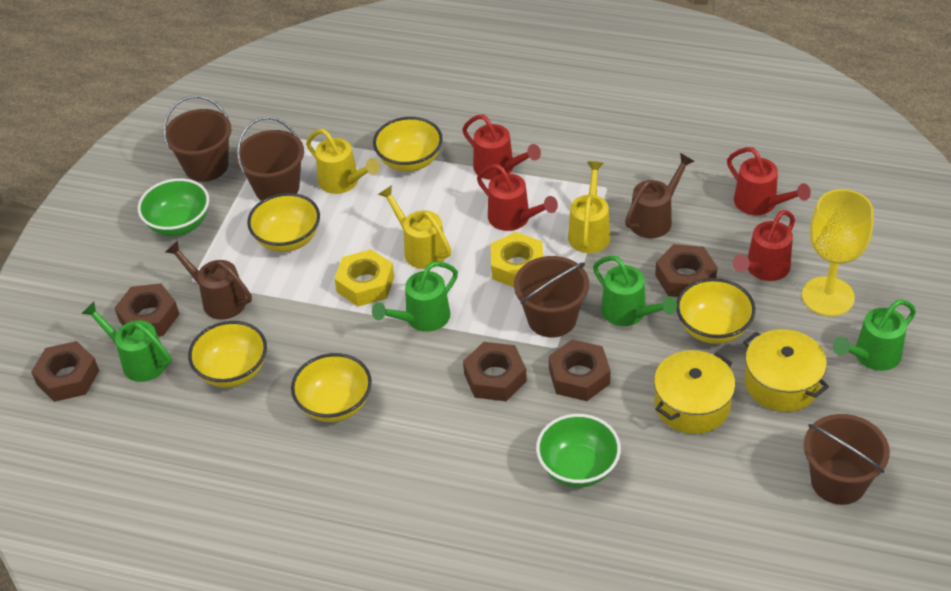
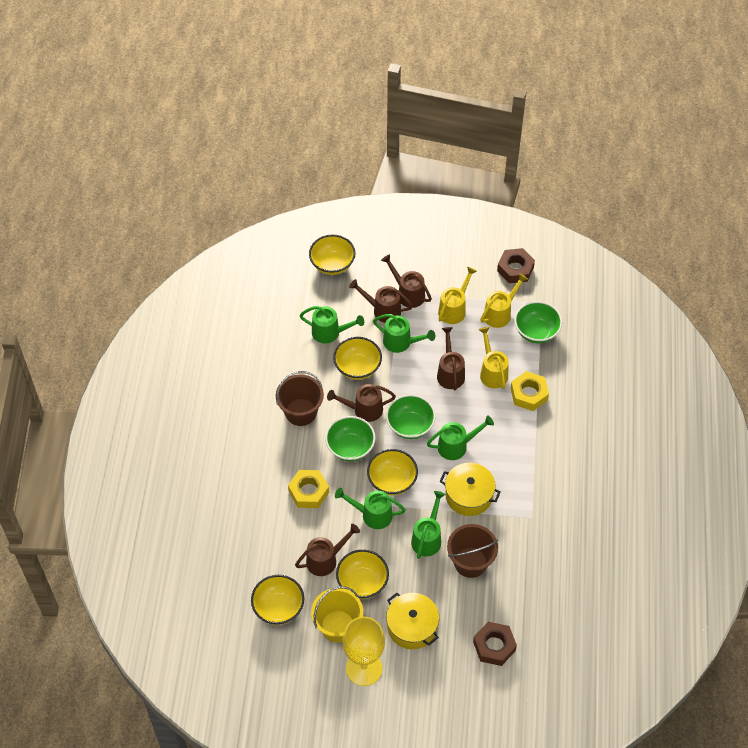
brown bucket: [163,96,231,182] [236,117,304,201] [514,256,589,337] [804,414,890,505] = 4 -> [276,371,324,426] [447,524,498,578] = 2
brown nut: [31,341,99,402] [115,283,179,336] [463,342,527,401] [549,339,611,401] [655,244,717,297] = 5 -> [473,622,517,666] [497,248,535,283] = 2
brown watering can: [166,240,252,320] [625,153,695,238] = 2 -> [295,524,360,576] [327,384,396,422] [349,279,413,323] [381,254,432,308] [437,327,465,390] = 5
green bowl: [138,178,209,236] [536,414,621,488] = 2 -> [325,416,376,461] [386,394,436,439] [514,301,562,343] = 3
green watering can: [81,302,172,382] [372,261,458,332] [593,256,677,326] [833,300,916,371] = 4 -> [299,306,364,343] [335,488,406,529] [373,314,435,353] [411,491,445,559] [427,416,494,460] = 5
red watering can: [462,115,541,180] [477,164,558,231] [727,147,811,215] [733,210,795,281] = 4 -> none = 0
yellow bucket: none = 0 -> [311,586,363,643] = 1

